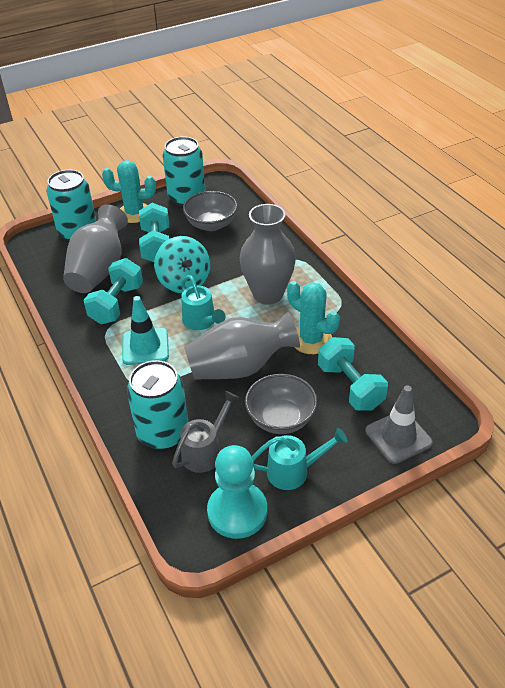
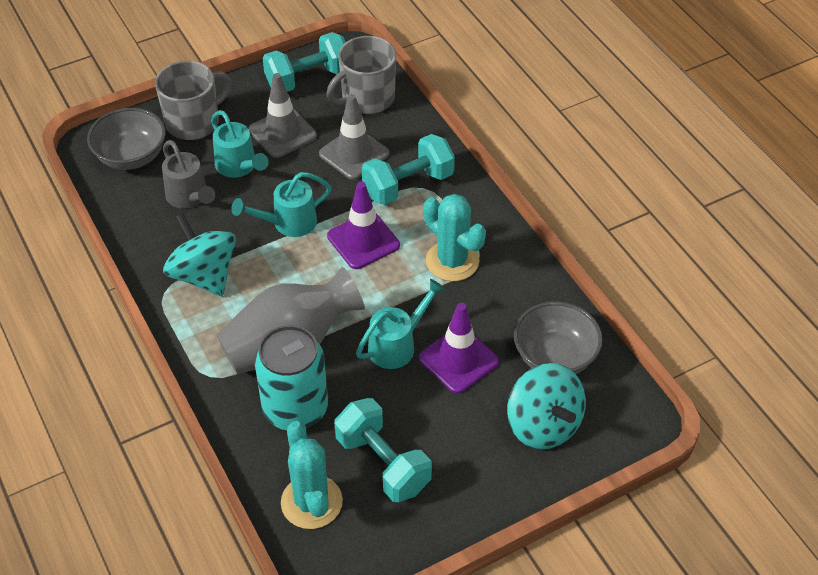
grey mug: none = 0 -> [155,61,232,140] [326,36,396,114] = 2
grey traffic cone: [365,385,433,464] = 1 -> [249,73,317,158] [319,94,390,180] = 2
grey vase: [63,204,128,293] [184,312,300,380] [240,204,296,305] = 3 -> [217,267,365,374] = 1
purple traffic cone: none = 0 -> [327,182,400,269] [419,303,499,394] = 2
turquoise can: [47,170,96,241] [127,360,188,450] [163,137,205,206] = 3 -> [254,325,328,430] = 1
turquoise pawn: [207,445,267,539] = 1 -> none = 0
turquoise spinning top: [154,236,210,293] = 1 -> [163,213,236,296] [507,363,586,450] = 2
turquoise traffic cone: [122,296,169,365] = 1 -> none = 0
turquoise watering can: [181,275,225,330] [252,428,348,490] = 2 -> [211,110,269,178] [231,172,332,237] [356,279,446,369] = 3

